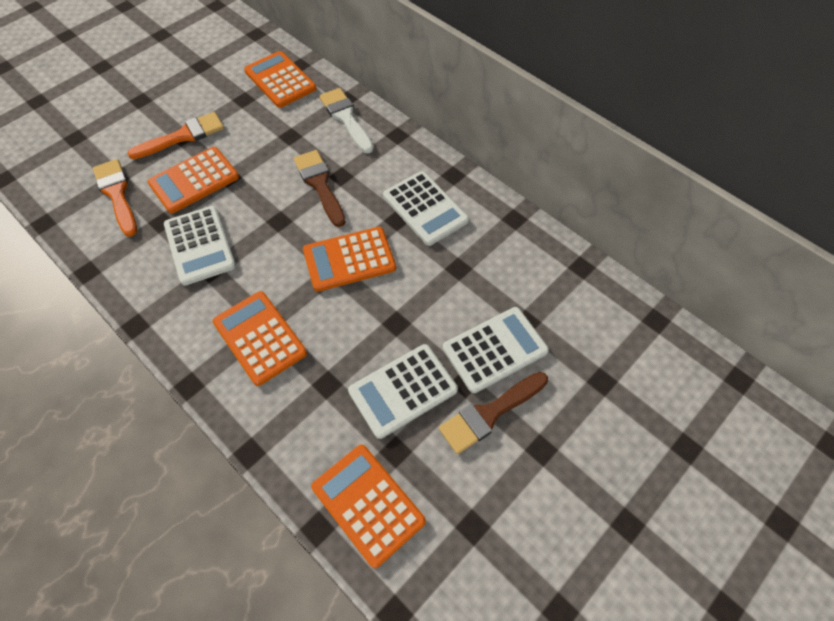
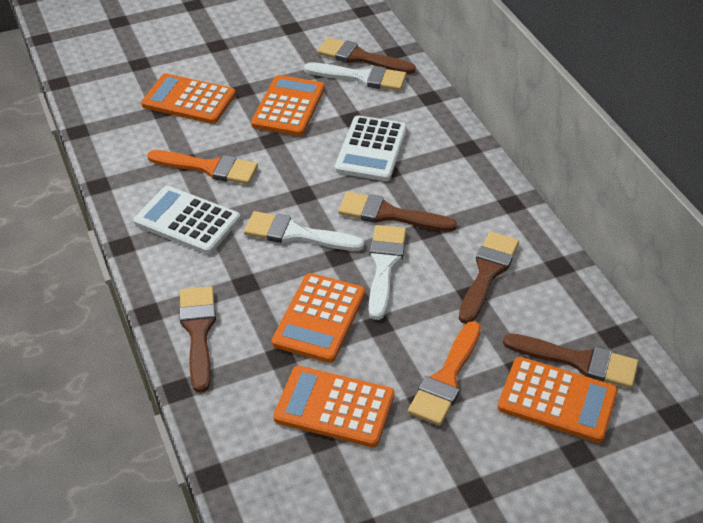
brown brush: [294,150,346,227] [439,372,548,454] = 2 -> [179,286,216,393] [317,37,416,74] [338,192,457,232] [459,232,519,324] [503,333,639,388] = 5
white brush: [319,88,374,154] = 1 -> [244,211,364,251] [304,63,406,91] [369,225,406,320] = 3
white calculator: [164,206,236,286] [348,344,458,439] [383,171,469,246] [443,307,549,393] = 4 -> [134,186,240,254] [335,116,407,181] = 2

